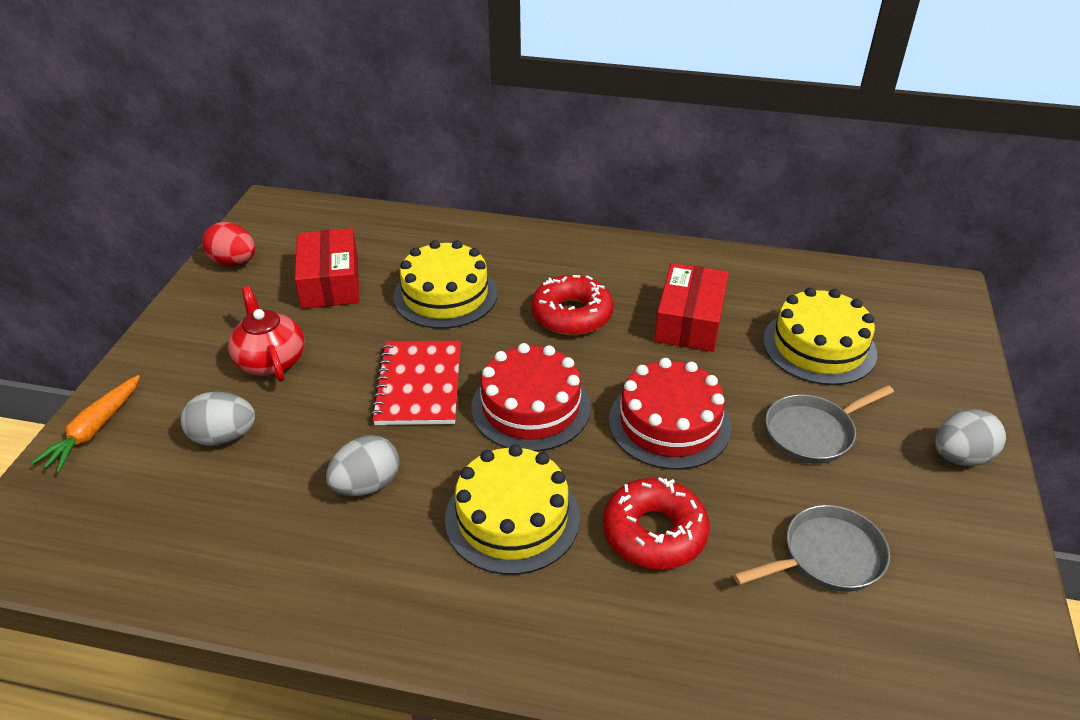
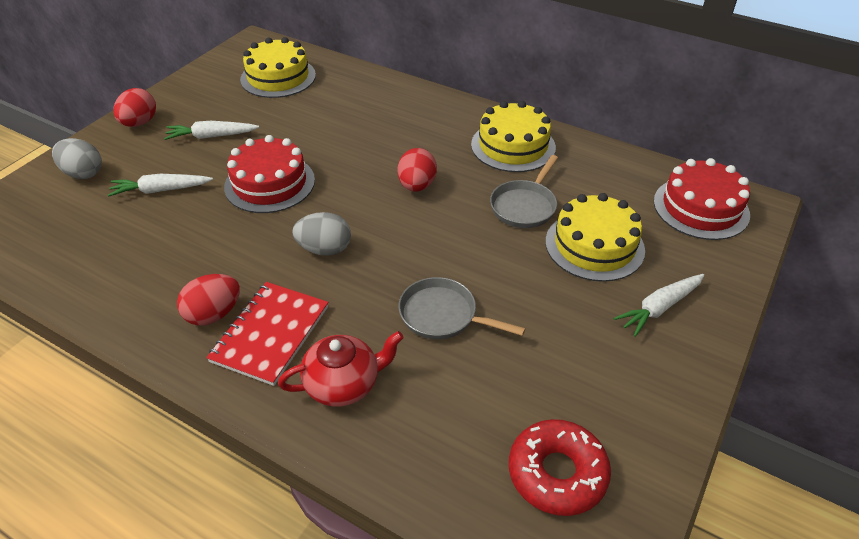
grey egg: [181,391,255,446] [326,435,399,496] [935,410,1006,466] = 3 -> [52,138,102,179] [293,212,351,256] = 2
orange carrot: [31,375,140,473] = 1 -> none = 0
red box: [295,228,359,309] [654,263,728,352] = 2 -> none = 0
red donut: [531,275,614,335] [603,477,710,569] = 2 -> [509,419,611,516] = 1
red egg: [202,222,255,266] = 1 -> [113,88,156,127] [177,274,240,326] [398,148,437,192] = 3
white carrot: none = 0 -> [108,174,213,197] [164,121,259,140] [613,274,704,337] = 3

